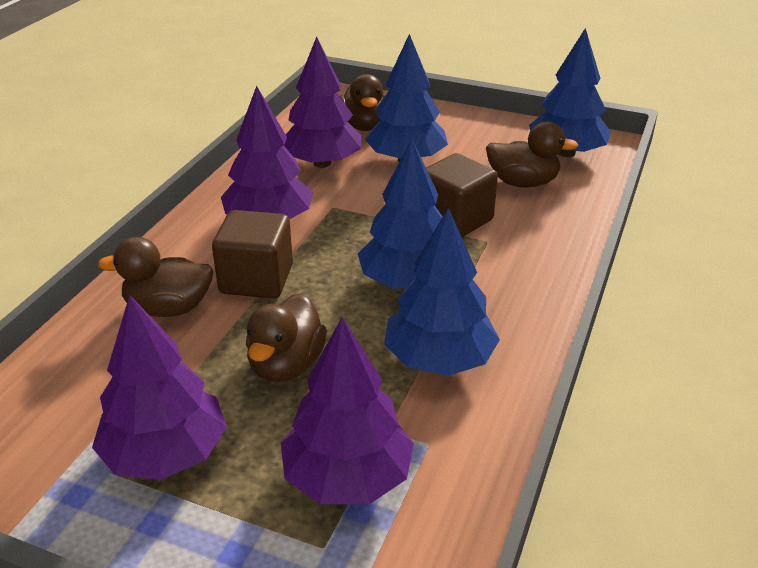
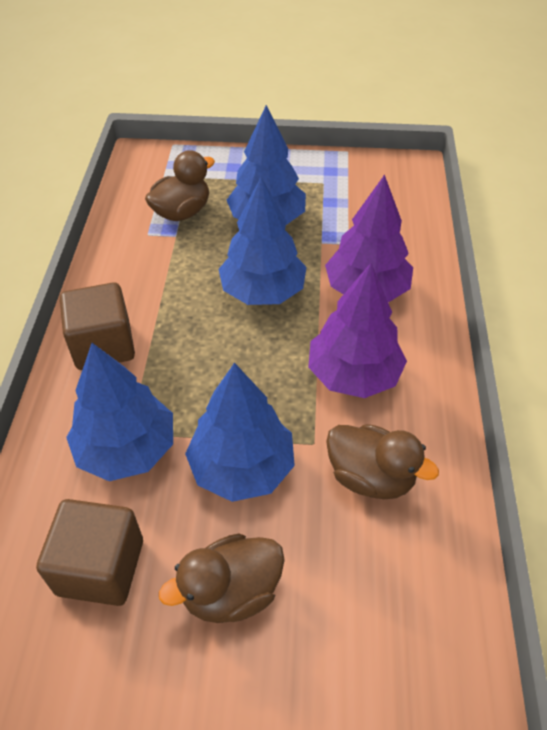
brown duck: [98,237,213,317] [246,293,327,382] [340,74,386,131] [486,121,579,188] = 4 -> [145,150,215,221] [159,534,285,623] [326,424,439,499] = 3
purple tree: [92,295,227,480] [221,86,313,219] [281,317,414,504] [284,37,361,168] = 4 -> [308,263,407,398] [325,174,413,303] = 2

